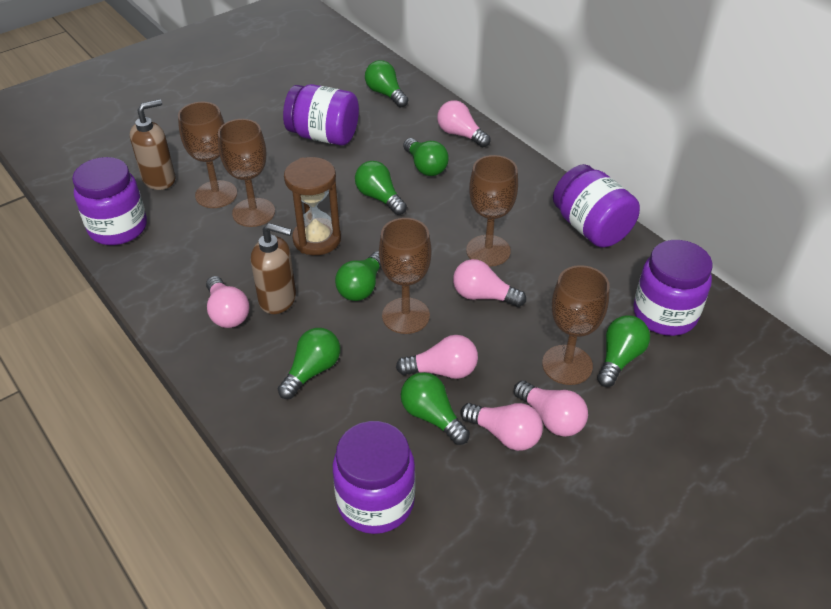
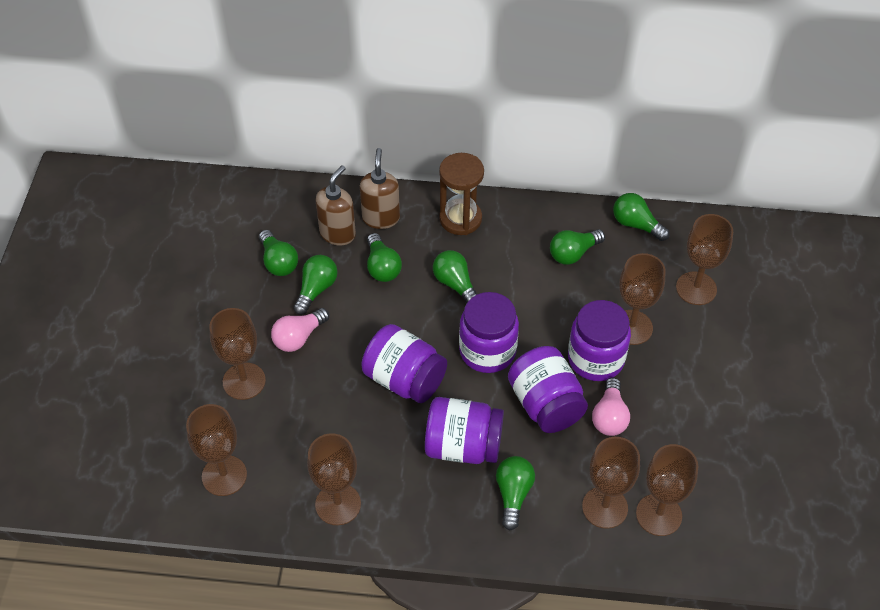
brown goblet: [178,102,237,208] [218,119,275,227] [379,218,431,334] [466,155,518,267] [542,265,610,385] = 5 -> [186,404,247,496] [209,308,266,400] [307,433,361,525] [582,437,640,529] [619,253,665,345] [636,444,698,536] [676,214,733,305] = 7
pink light bulb: [206,276,249,328] [396,335,478,379] [437,100,490,147] [453,259,526,307] [460,403,543,451] [514,380,588,437] = 6 -> [271,308,329,352] [592,378,630,436] = 2

